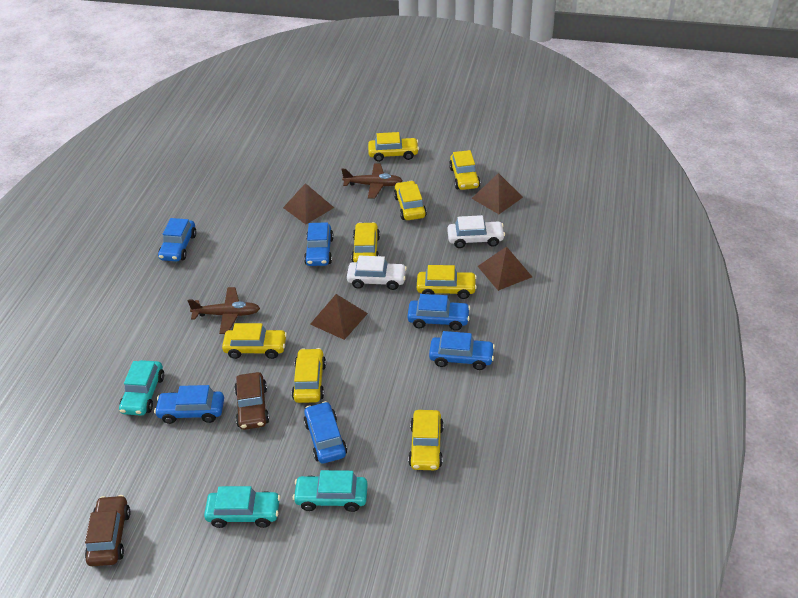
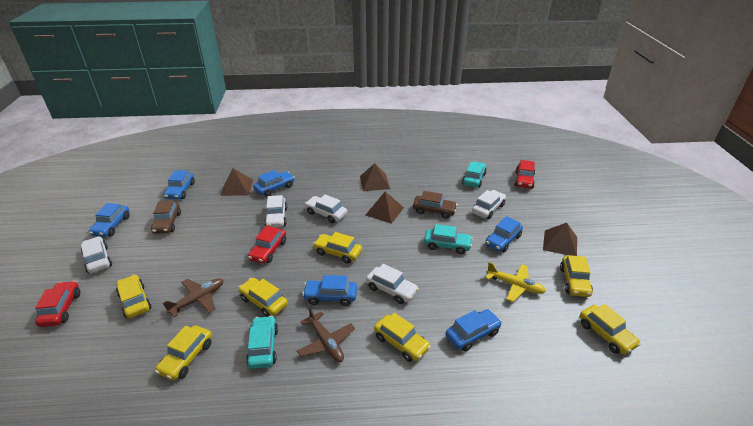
red car: none = 0 -> [35,281,80,327] [248,226,286,264] [514,160,535,189] = 3
white car: [347,256,407,290] [447,215,505,248] = 2 -> [81,236,112,274] [264,195,287,228] [305,194,347,223] [366,264,419,304] [472,190,506,219] = 5
yellow car: [222,323,287,359] [292,348,326,403] [351,222,380,262] [368,132,419,162] [394,181,427,220] [408,410,444,470] [417,265,477,299] [449,150,480,190] = 8 -> [116,275,151,318] [155,325,212,380] [238,278,288,317] [313,232,362,264] [374,313,431,362] [560,255,593,297] [580,304,641,355] = 7
yellow plane: none = 0 -> [486,262,546,302] = 1

